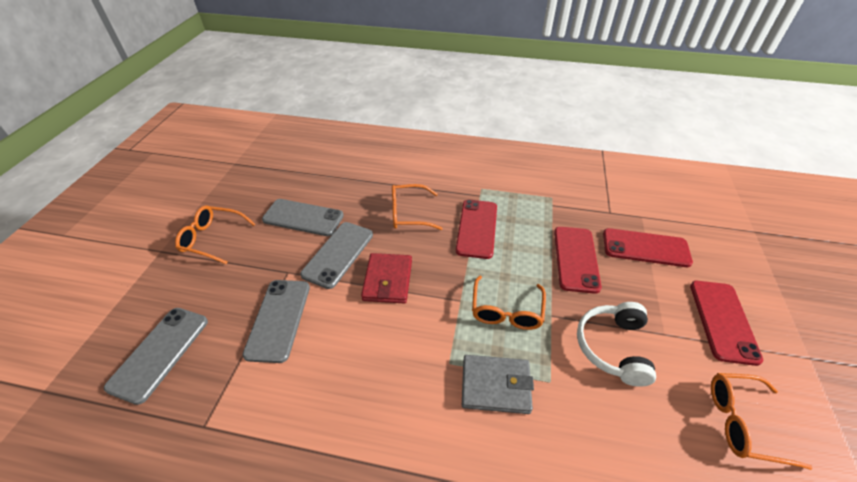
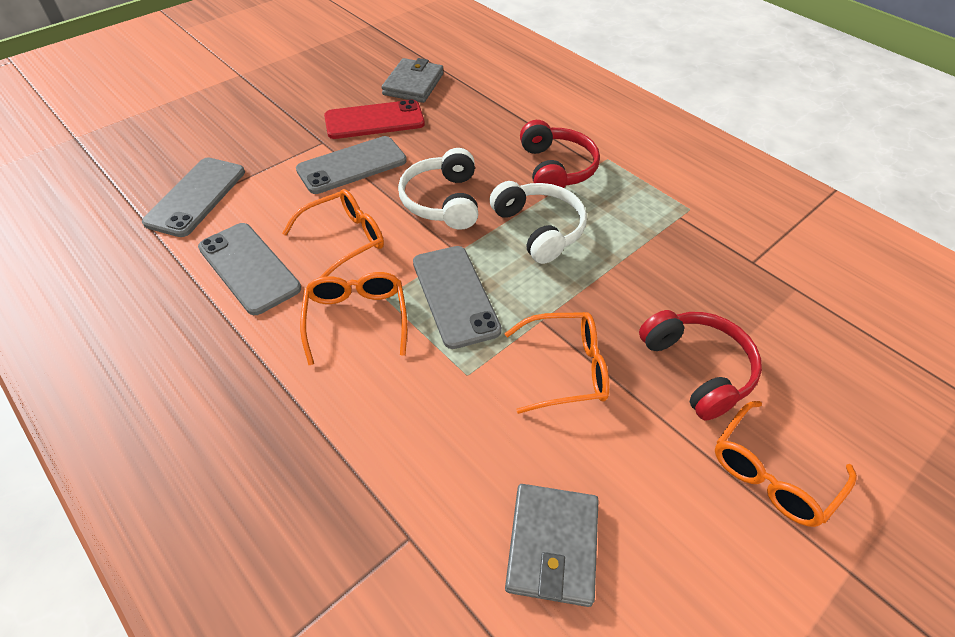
grey wallet: [462,355,534,414] = 1 -> [382,58,443,103] [505,484,599,607] = 2
red headphones: none = 0 -> [520,120,600,188] [639,310,762,421] = 2
red phone: [456,200,497,259] [554,227,602,294] [603,228,693,267] [690,281,764,366] = 4 -> [324,99,425,139] = 1
red wallet: [361,253,412,304] = 1 -> none = 0
white headphones: [577,302,656,387] = 1 -> [398,148,478,230] [489,181,587,264] = 2

